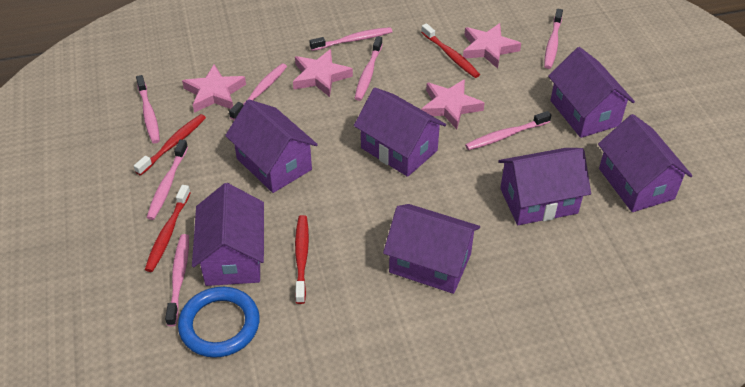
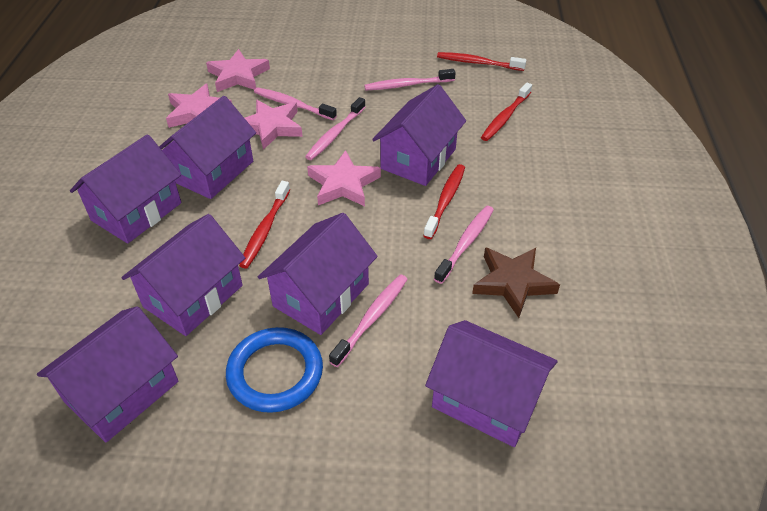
brown star: none = 0 -> [472,247,560,318] = 1
pink toothbrush: [136,75,160,143] [147,139,188,220] [165,234,189,326] [229,64,287,120] [309,27,392,51] [355,36,383,101] [465,111,551,150] [544,9,563,69] = 8 -> [254,87,337,120] [305,97,365,160] [329,274,408,367] [364,69,456,90] [434,206,494,284] = 5

